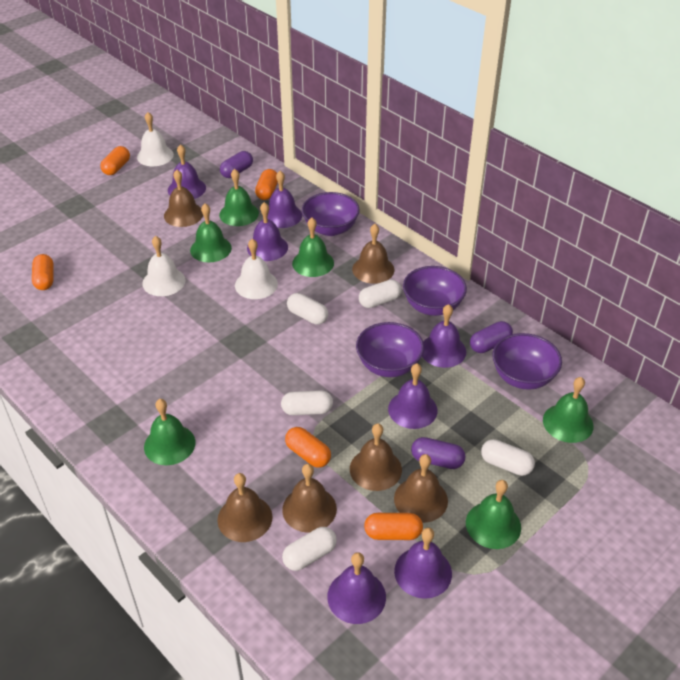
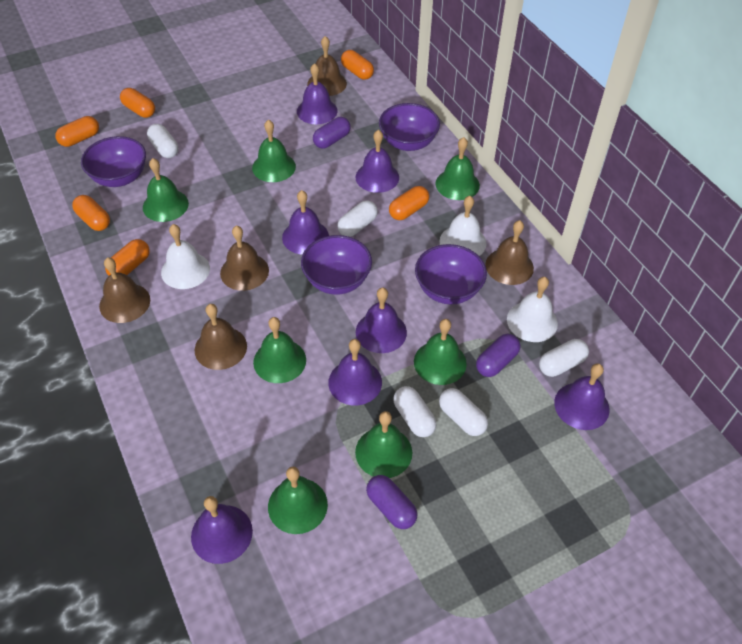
brown bell: [164,170,203,227] [218,473,272,542] [282,464,337,533] [350,423,402,491] [352,224,394,284] [394,454,448,523] = 6 -> [99,257,150,323] [195,304,247,370] [220,226,269,291] [307,36,347,96] [485,220,534,285] = 5
green bell: [144,399,195,465] [190,204,232,262] [219,169,259,226] [292,218,334,277] [466,480,521,549] [543,377,594,443] = 6 -> [143,158,189,222] [252,119,296,182] [253,317,306,383] [268,467,328,534] [355,411,412,478] [414,319,467,385] [435,137,480,200] = 7
orange capsule: [32,254,54,290] [100,146,130,175] [255,169,278,200] [285,427,331,468] [364,513,423,540] = 5 -> [55,116,99,147] [72,195,110,231] [105,239,150,276] [120,88,155,118] [341,50,374,80] [389,186,429,220] = 6

